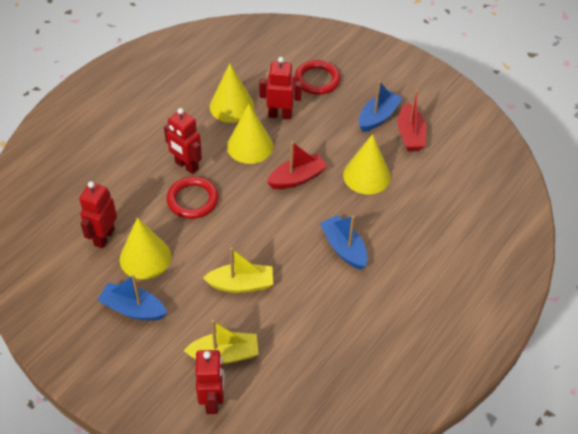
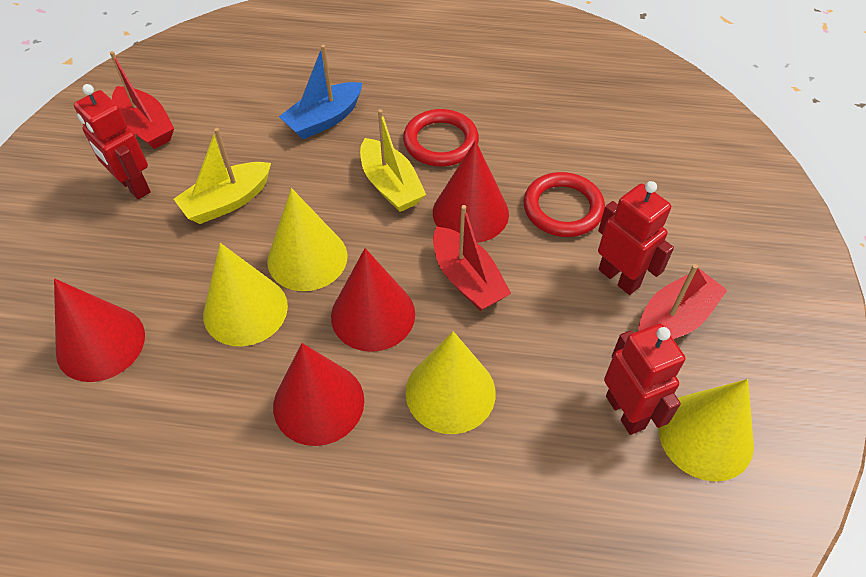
blue boat: [98,275,167,321] [320,215,368,270] [359,81,403,132] = 3 -> [279,45,362,139] = 1
red boat: [267,141,328,189] [398,89,426,151] = 2 -> [110,51,174,149] [433,205,511,311] [639,264,727,340] = 3
red cone: none = 0 -> [54,278,145,382] [273,343,364,446] [331,248,415,352] [433,140,509,243] = 4
red robot: [79,181,117,248] [164,108,202,174] [195,350,224,414] [259,57,302,119] = 4 -> [74,84,151,199] [598,181,674,295] [604,324,685,435] = 3

